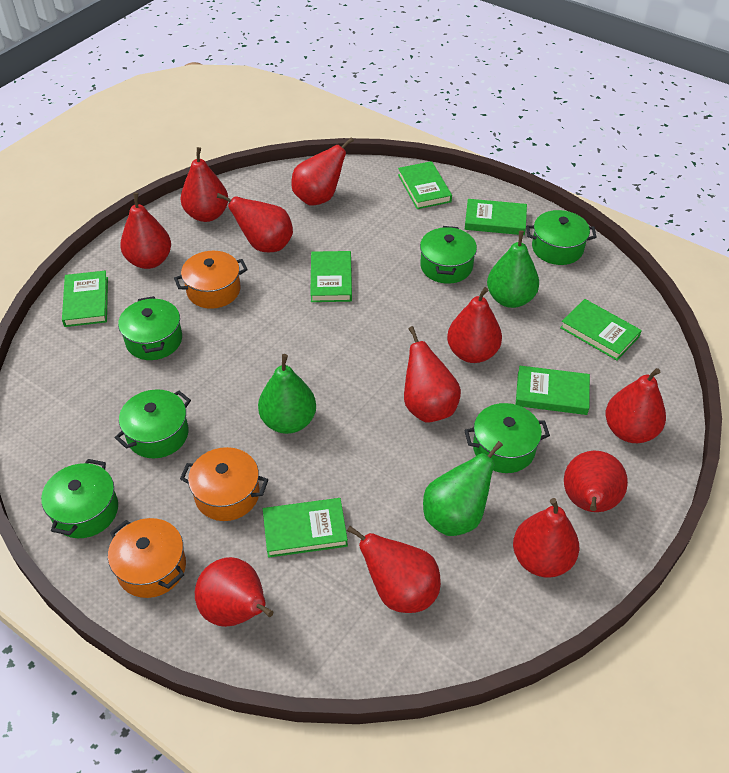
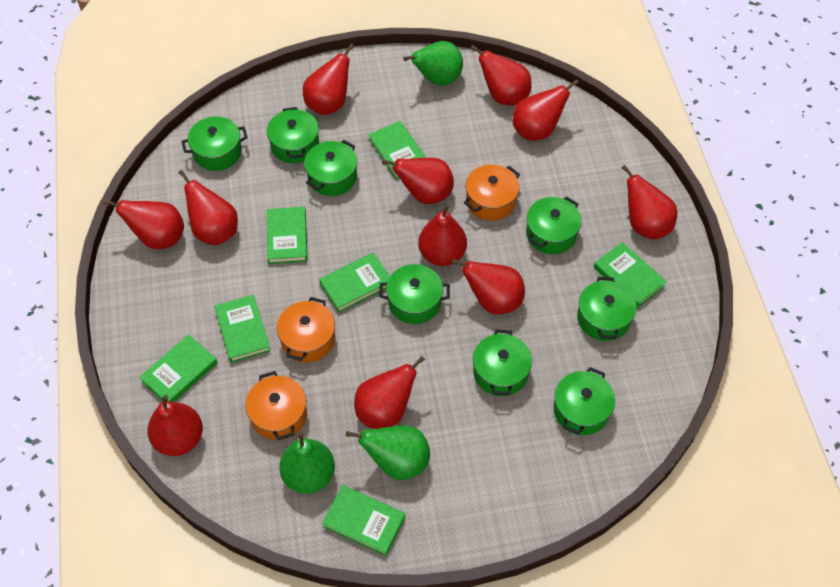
green pot: [41,459,118,538] [115,389,191,458] [118,296,182,360] [420,226,477,284] [464,403,550,473] [526,210,597,265] = 6 -> [181,117,248,171] [267,107,319,163] [304,140,357,196] [379,264,450,324] [473,329,532,396] [526,196,582,254] [553,367,615,435] [577,277,637,341] = 8

